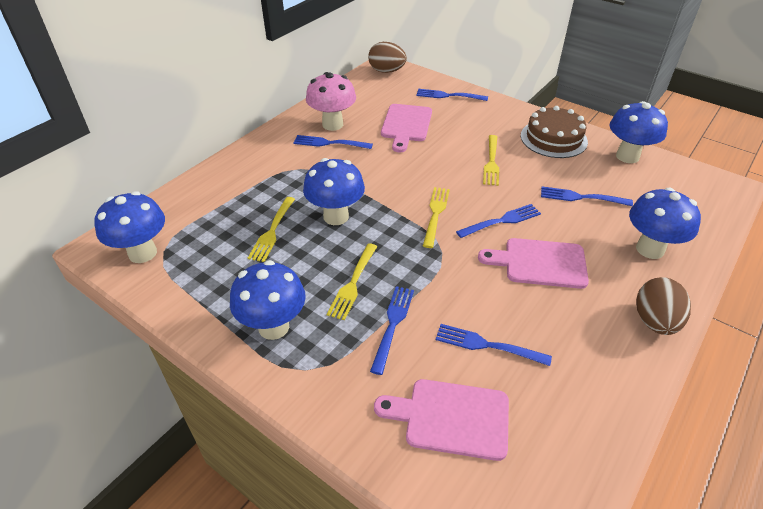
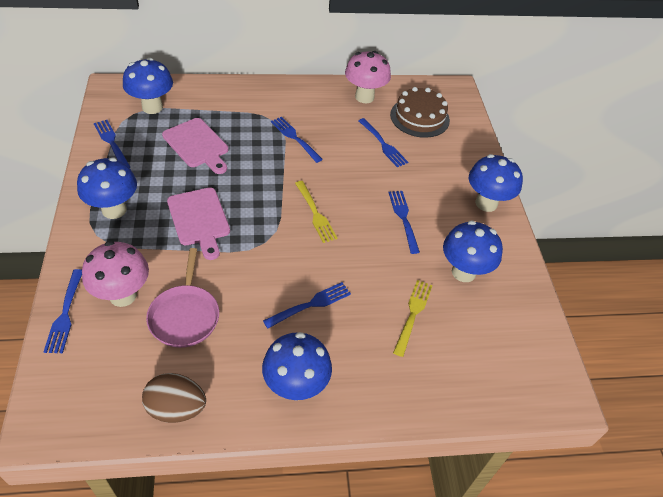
brown egg: [368,42,407,73] [636,277,691,335] = 2 -> [142,373,206,423] = 1
pink cutting board: [374,379,509,461] [381,104,432,152] [478,238,589,289] = 3 -> [162,118,228,174] [167,187,230,260] = 2
pink mushroom: [306,72,356,131] = 1 -> [82,241,149,307] [345,51,391,103] = 2
pink pan: none = 0 -> [146,248,219,348] = 1
yellow fork: [248,197,295,262] [327,243,377,320] [423,187,450,248] [483,135,499,186] = 4 -> [295,181,337,243] [393,280,433,357] = 2

